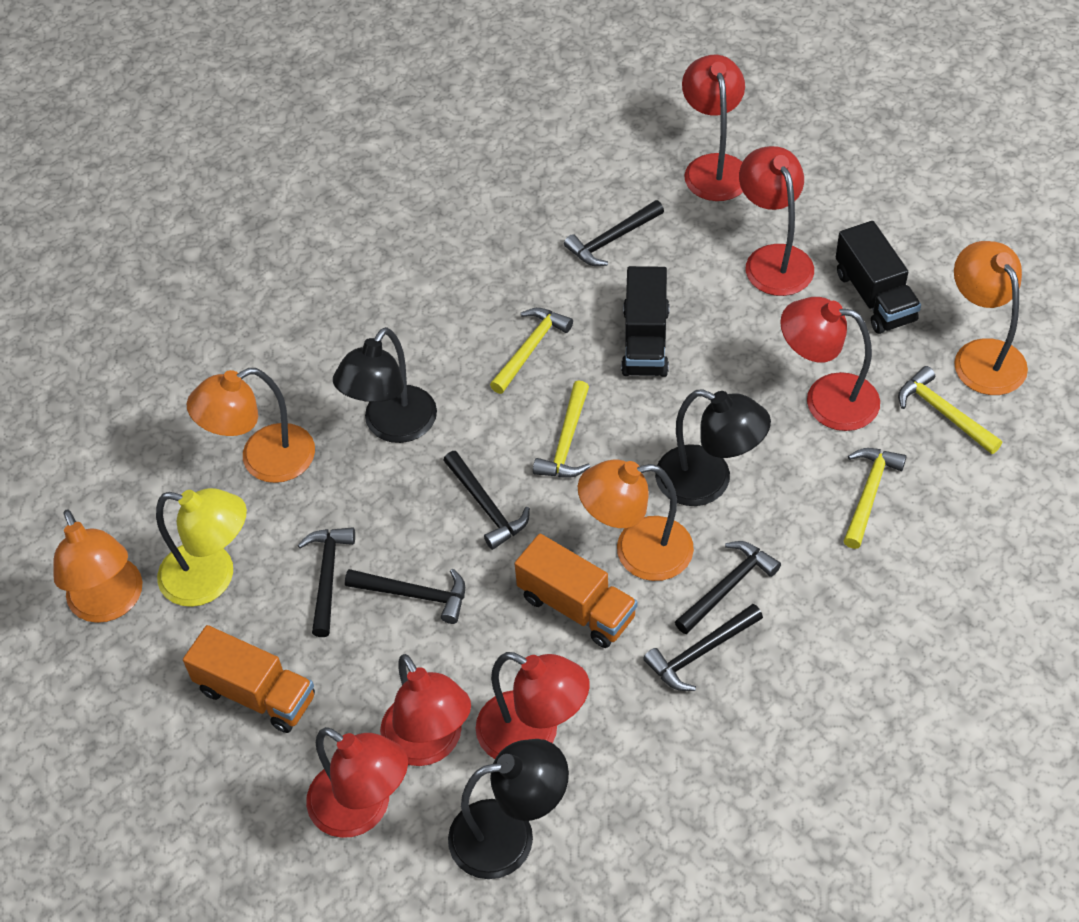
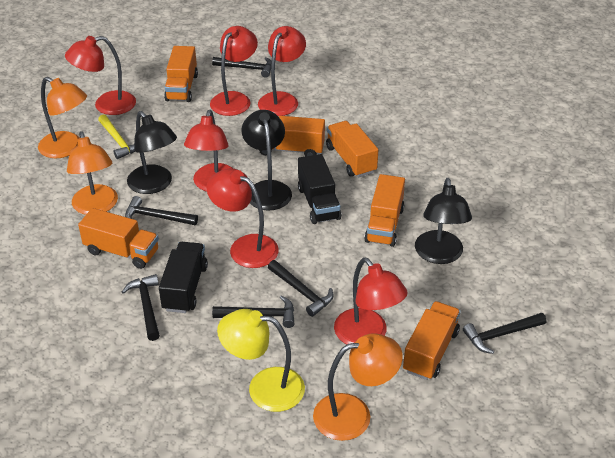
orange lamp: [53,510,143,623] [187,368,315,483] [578,459,694,581] [954,241,1028,395] = 4 -> [38,77,87,158] [67,131,118,215] [313,334,403,441] = 3
orange truck: [183,625,315,733] [514,534,637,648] = 2 -> [78,208,159,269] [164,46,198,102] [259,116,325,156] [326,121,378,177] [364,174,405,247] [403,301,461,380] = 6
yellow hammer: [490,308,573,394] [533,380,590,478] [844,448,907,549] [898,366,1002,454] = 4 -> [98,114,135,159] = 1

